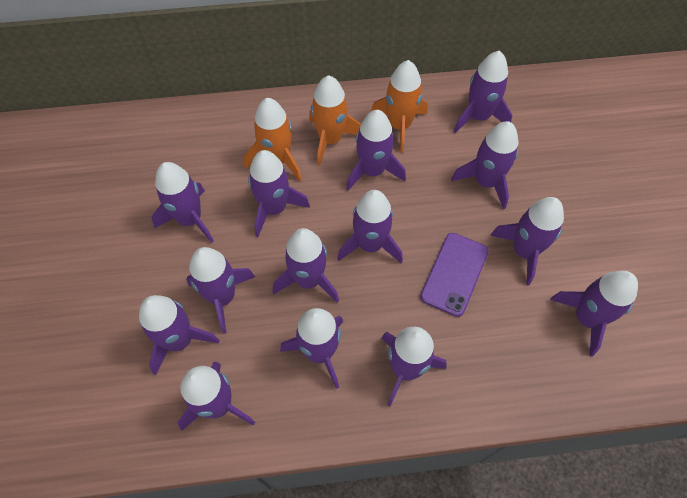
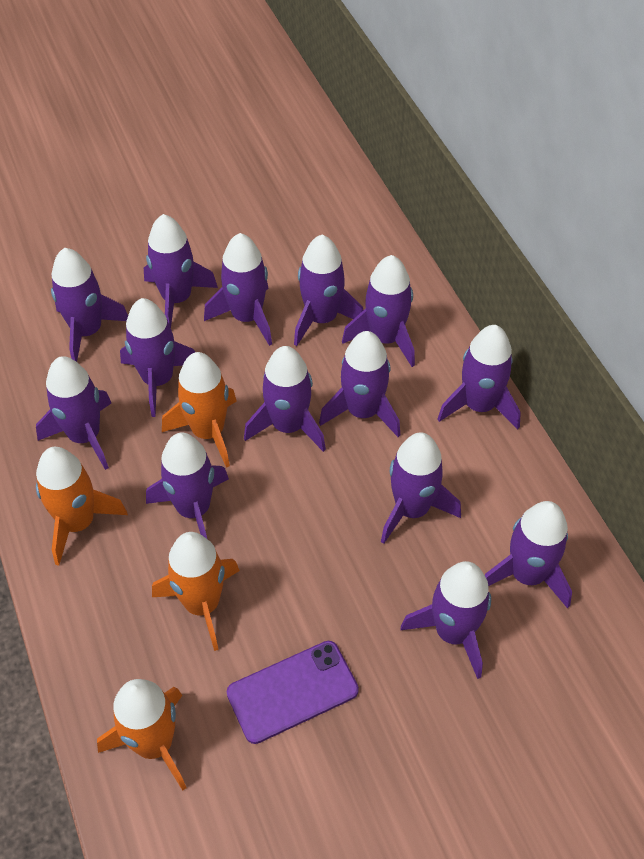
orange rocket: [244,98,302,181] [309,75,361,166] [371,60,428,152] = 3 -> [36,447,128,566] [97,679,186,791] [152,532,240,651] [162,352,236,468] = 4

